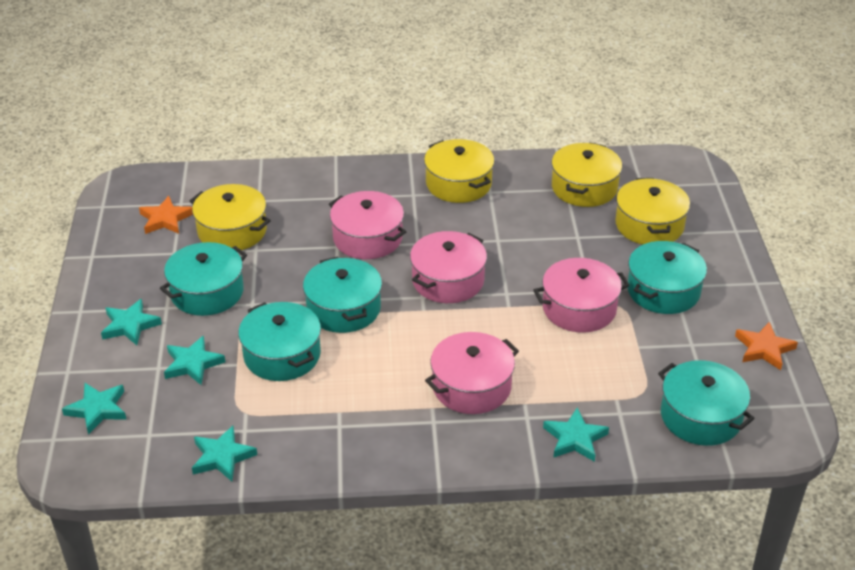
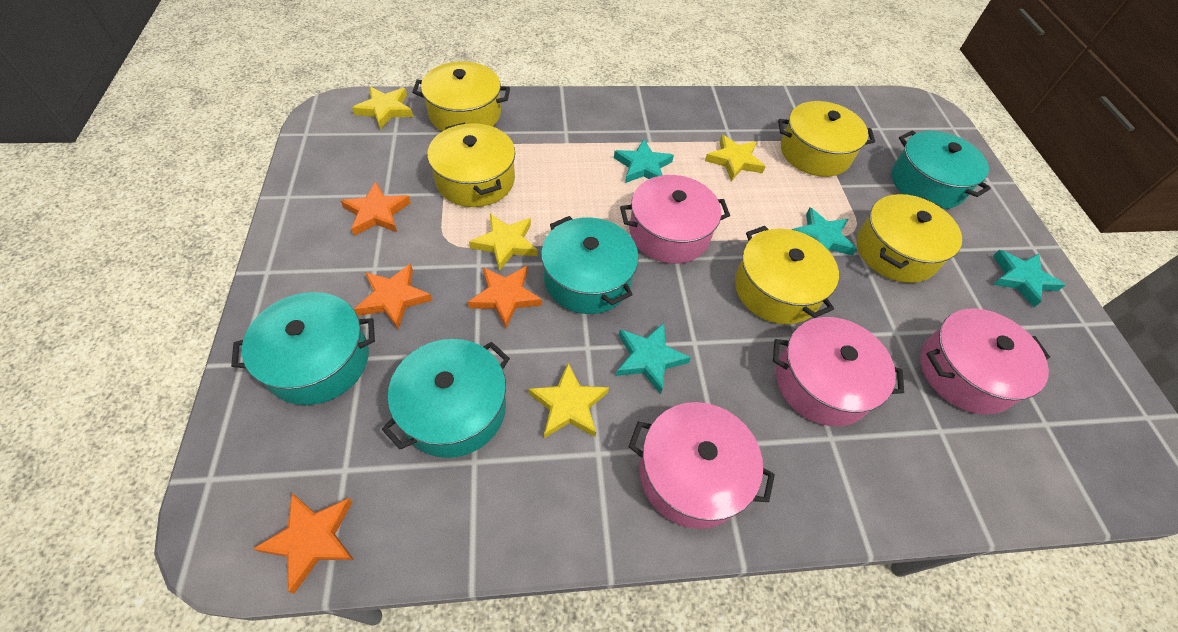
orange star: [139,196,193,234] [735,322,798,370] = 2 -> [253,493,354,594] [341,182,411,236] [354,264,433,329] [468,266,542,328] = 4
turquoise pot: [160,242,247,316] [238,302,321,381] [303,256,382,333] [628,241,707,314] [658,360,755,446] = 5 -> [231,292,375,405] [382,339,510,458] [541,216,639,314] [892,130,991,209] = 4
turquoise star: [62,383,126,435] [101,299,162,345] [164,336,225,385] [192,426,257,481] [543,407,609,462] = 5 -> [614,139,674,183] [616,323,691,394] [792,208,857,256] [993,250,1065,307] = 4
yellow pot: [190,184,271,250] [424,139,495,203] [552,143,622,207] [615,178,690,245] = 4 -> [412,61,510,131] [427,122,515,207] [735,226,839,324] [778,101,875,177] [857,194,962,283] = 5
yellow star: none = 0 -> [352,87,413,130] [469,214,538,271] [528,363,609,438] [705,135,766,181] = 4

